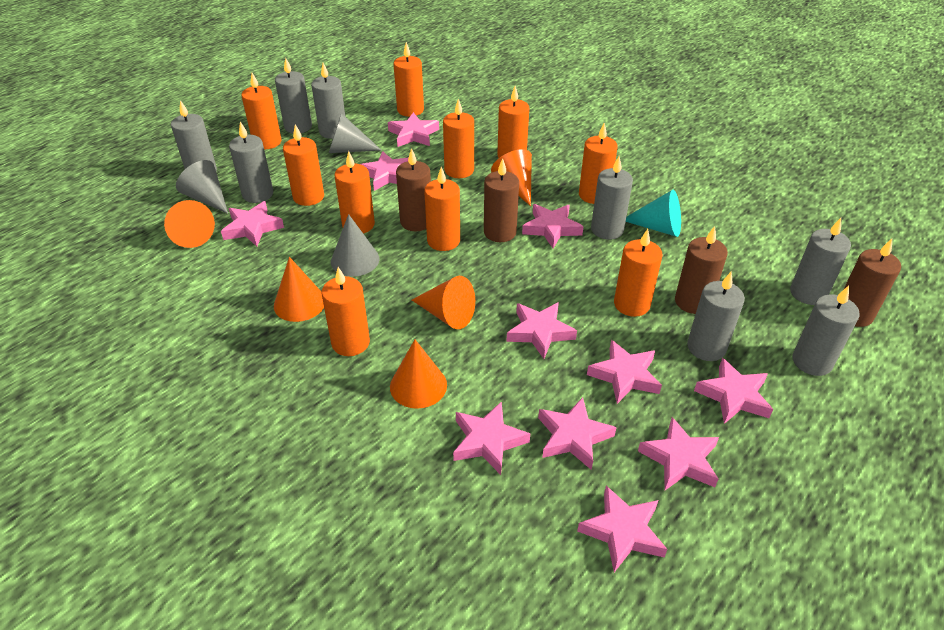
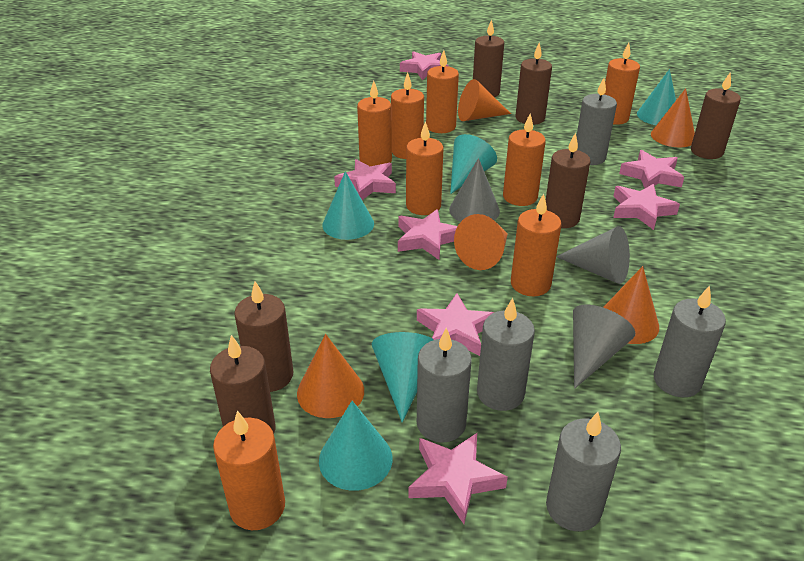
brown candle: [396,148,431,231] [484,158,519,242] [675,226,728,314] [843,239,901,327] = 4 -> [210,335,276,433] [234,281,293,392] [473,19,504,97] [516,42,552,125] [546,132,591,228] [691,72,741,159] = 6
grey candle: [171,100,217,171] [229,122,273,203] [275,58,312,134] [311,63,345,139] [591,157,633,240] [687,272,745,361] [790,218,851,305] [793,286,860,376] = 8 -> [417,328,472,443] [477,298,535,411] [546,412,621,531] [576,78,617,165] [653,286,726,397] = 5
orange candle: [242,73,281,150] [283,124,324,206] [322,267,370,356] [334,151,375,234] [394,42,424,117] [424,167,460,251] [443,99,474,178] [497,86,529,158] [579,123,618,204] [614,229,662,317] = 10 -> [213,411,285,530] [357,81,392,166] [391,72,424,159] [406,121,444,215] [426,50,459,133] [503,113,546,206] [511,194,561,296] [604,43,640,125] = 8
pink star: [221,201,284,247] [361,151,408,191] [388,112,439,147] [453,401,530,475] [506,302,577,359] [522,204,584,248] [538,397,617,470] [577,486,668,572] [587,340,662,404] [638,417,719,490] [694,358,773,424] = 11 -> [334,159,396,200] [398,209,458,260] [400,51,448,80] [408,433,508,524] [417,293,494,356] [613,184,680,230] [619,150,684,188] = 7
turquoise cone: [626,190,681,237] = 1 -> [319,401,392,491] [322,171,374,240] [372,332,434,423] [450,134,497,194] [637,69,676,125] = 5

